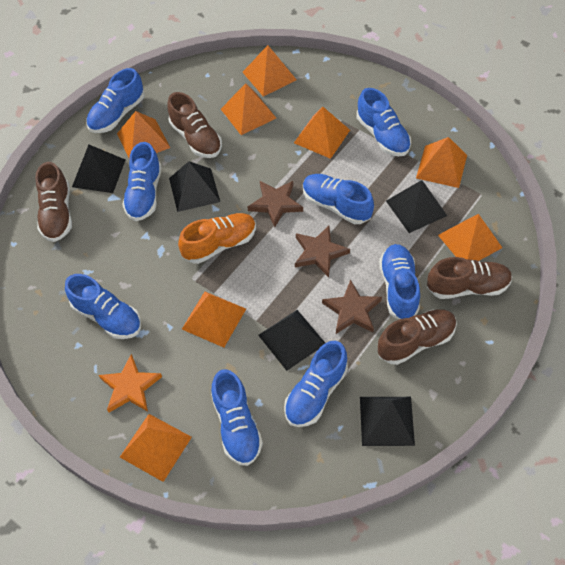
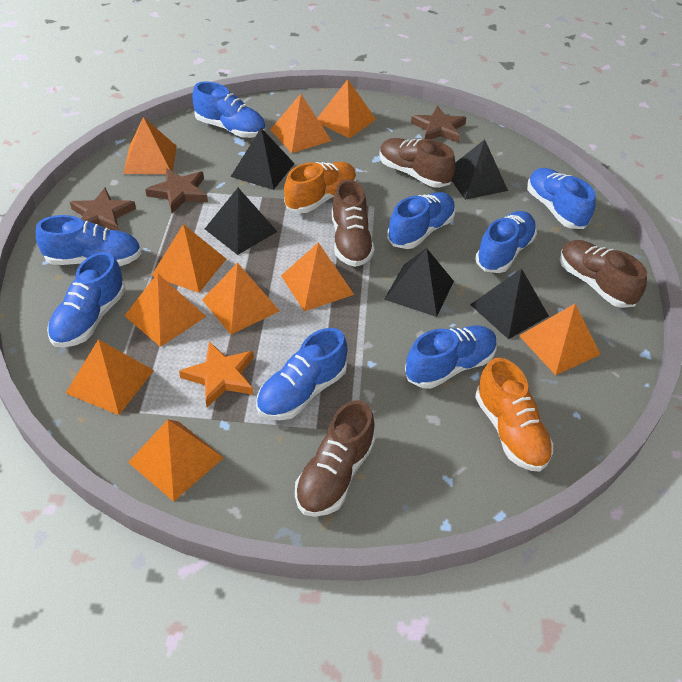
orange pyramid: [117,111,170,159] [120,414,192,482] [182,292,246,348] [221,83,276,135] [243,45,297,96] [294,107,350,159] [416,137,467,188] [438,214,502,261] = 8 -> [66,339,154,415] [123,117,177,174] [124,273,207,347] [128,420,224,502] [151,224,226,293] [202,262,280,334] [270,94,331,153] [281,242,354,311] [317,79,376,139] [519,304,601,375] = 10
orange shoe: [178,213,256,264] = 1 -> [284,162,357,213] [475,358,554,472] = 2

